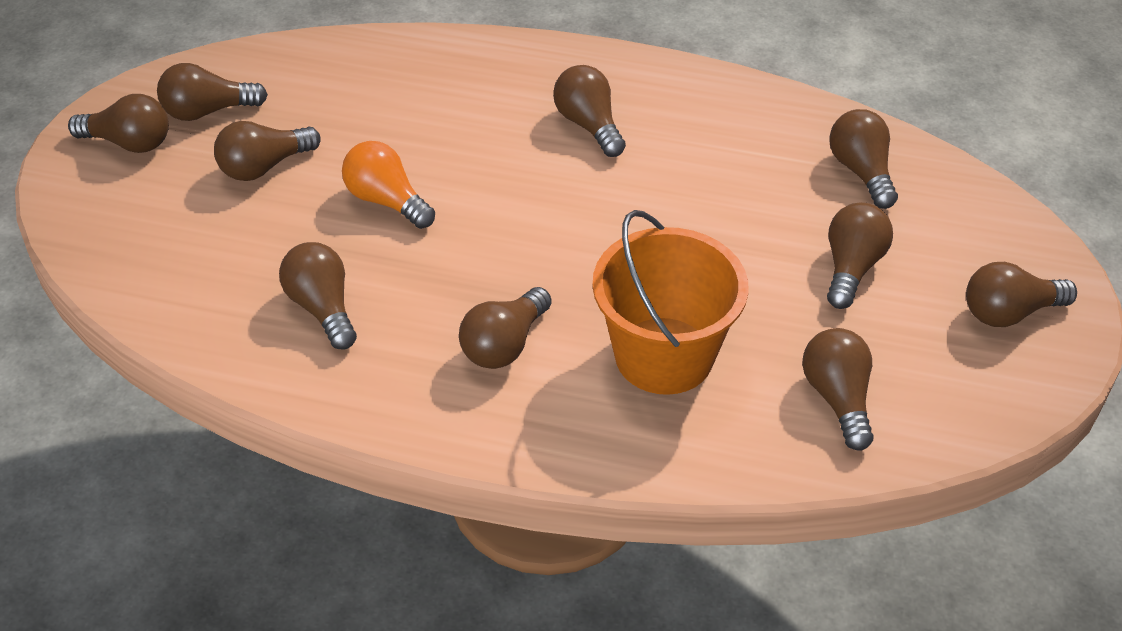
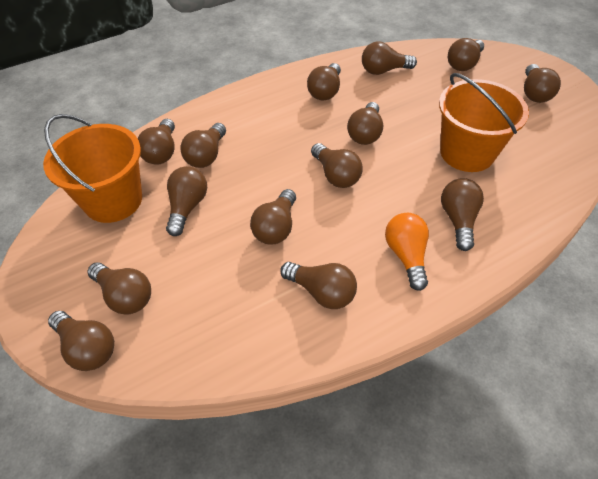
brown light bulb: [68,94,169,153] [157,63,268,121] [214,121,321,181] [279,242,357,350] [459,287,552,369] [553,65,626,157] [802,328,874,450] [827,202,893,309] [830,109,898,209] [966,262,1077,327] = 10 -> [48,311,114,371] [87,262,151,315] [137,119,175,165] [166,166,207,236] [180,123,226,168] [250,189,296,245] [280,262,357,309] [307,63,341,100] [311,143,363,188] [347,102,383,145] [362,41,417,75] [441,178,484,251] [448,38,484,71] [524,64,561,103] = 14
orange bucket: [593,210,749,395] = 1 -> [43,114,142,223] [439,73,529,172] = 2

